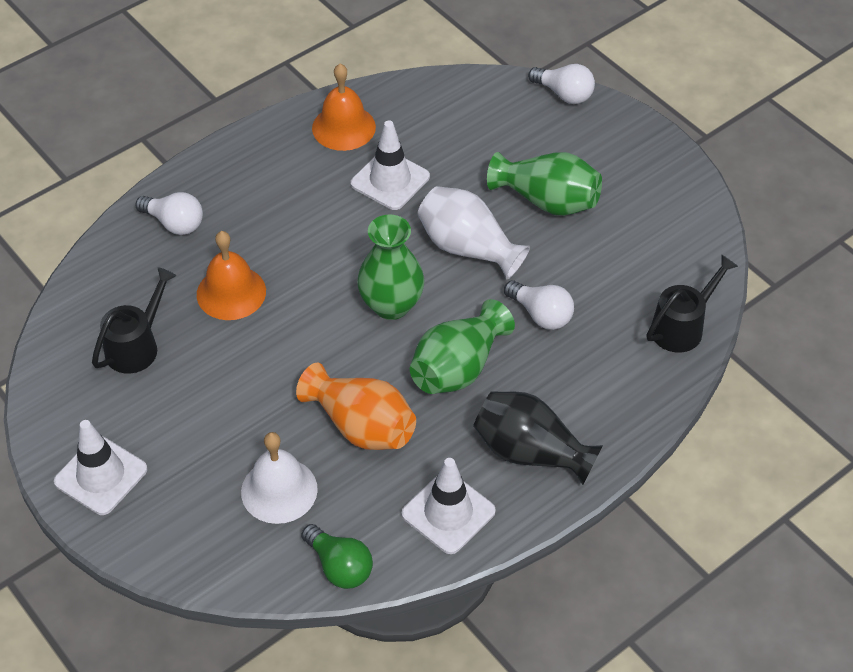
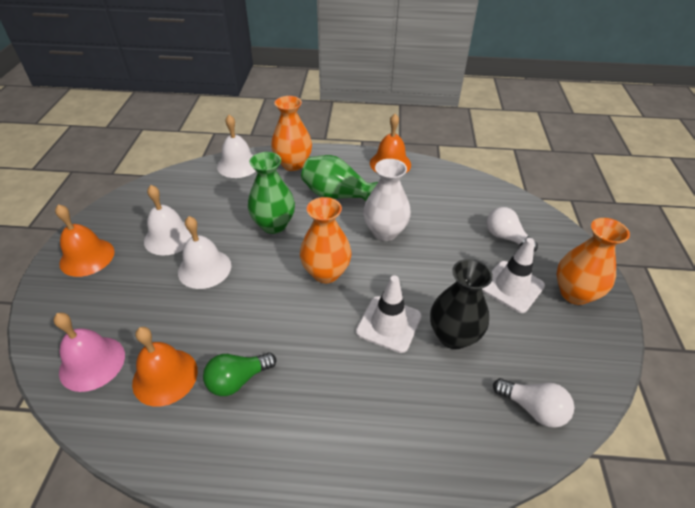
black watering can: [92,267,176,374] [646,255,738,353] = 2 -> none = 0
green vase: [357,215,425,320] [410,299,515,394] [487,152,602,216] = 3 -> [248,152,295,234] [301,155,378,201] = 2
orange bell: [197,231,266,320] [312,64,376,151] = 2 -> [55,204,114,277] [132,327,198,407] [370,114,411,173] = 3
orange vase: [296,362,416,450] = 1 -> [271,96,312,171] [300,197,351,283] [557,218,630,305] = 3
pink bell: none = 0 -> [54,313,125,392] = 1
white bell: [241,432,318,524] = 1 -> [144,185,192,255] [178,216,231,289] [217,115,256,178] = 3
white light bulb: [135,192,203,235] [504,280,574,330] [528,64,595,104] = 3 -> [486,207,538,252] [493,378,574,428] = 2
white traffic cone: [54,420,147,515] [351,121,430,210] [402,458,496,554] = 3 -> [356,275,421,353] [482,238,545,313] = 2

